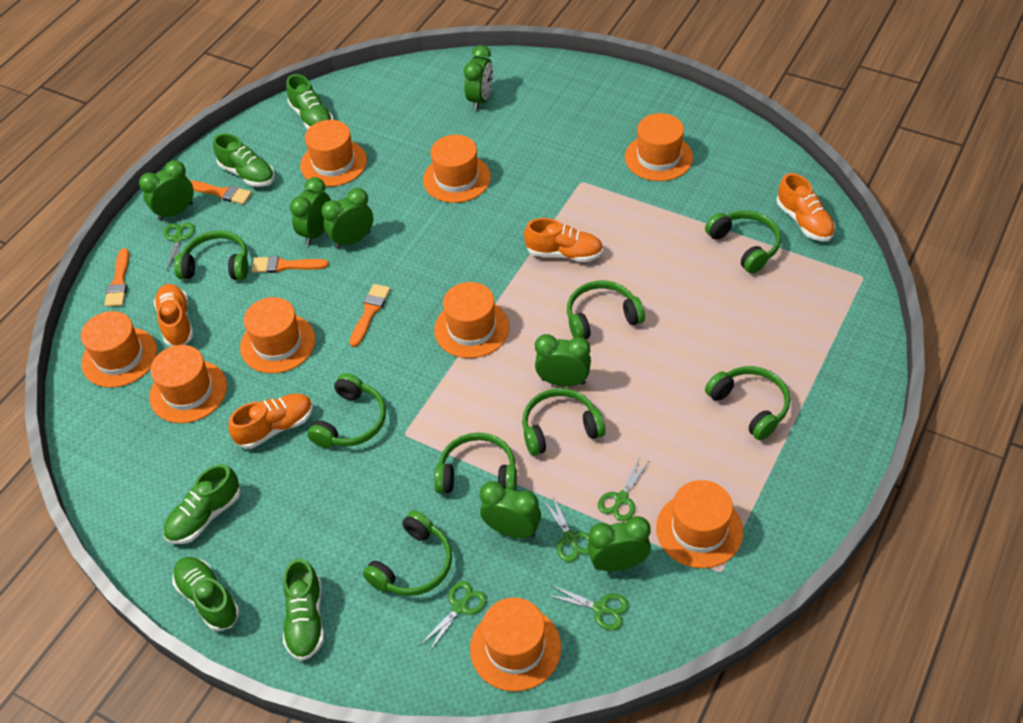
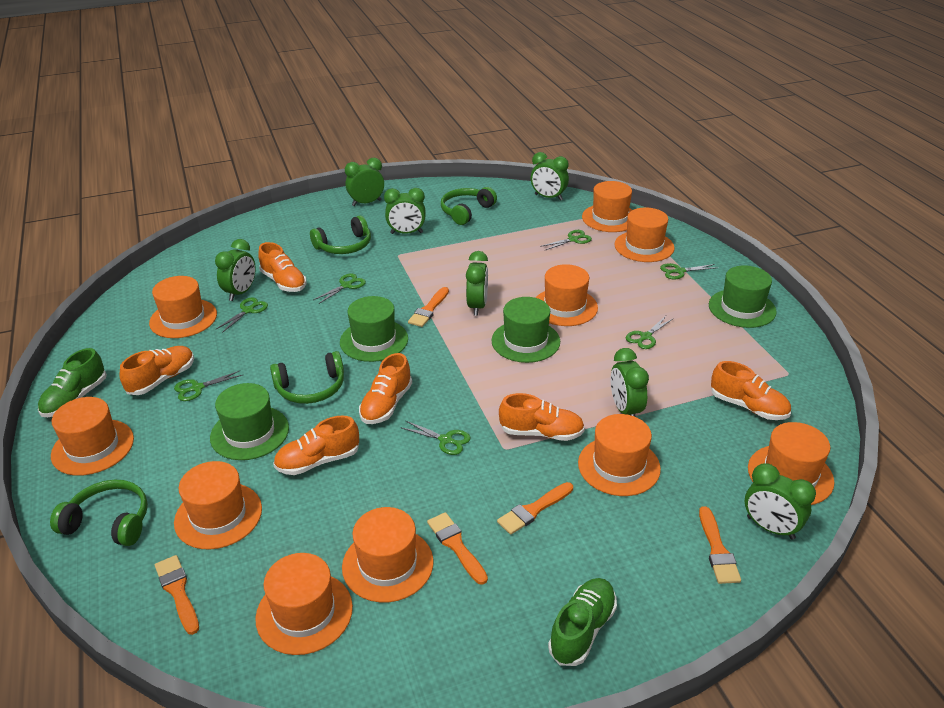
green hat: none = 0 -> [210,383,289,460] [340,296,408,362] [491,297,560,363] [709,265,777,328] = 4
green headphones: [174,230,248,280] [307,373,386,448] [363,510,452,596] [434,432,517,493] [522,388,606,456] [567,280,645,339] [705,210,781,273] [705,366,790,440] = 8 -> [50,480,148,546] [270,351,344,404] [310,215,371,254] [441,187,497,225] = 4
green scissors: [164,223,195,271] [420,581,487,652] [543,495,589,562] [546,585,629,630] [598,457,650,521] = 5 -> [174,370,243,401] [216,297,268,333] [313,273,366,304] [400,421,471,455] [540,230,592,251] [626,316,674,349] [660,263,715,279] = 7
green shoe: [163,464,241,544] [172,557,239,631] [213,133,275,187] [283,558,324,661] [286,74,334,130] = 5 -> [38,348,107,417] [548,578,617,666] = 2
orange brush: [105,248,129,307] [189,180,252,204] [252,256,329,273] [350,284,390,347] = 4 -> [155,555,199,635] [408,287,449,327] [427,512,488,585] [497,482,573,535] [699,506,741,584] = 5
orange hat: [81,311,157,388] [149,345,227,423] [240,297,315,373] [300,120,367,187] [423,135,491,203] [434,282,510,358] [470,597,561,692] [625,113,693,181] [656,480,743,568] = 9 -> [51,397,134,476] [149,276,217,338] [174,461,262,549] [255,553,353,655] [342,507,434,602] [536,264,598,326] [578,414,661,496] [582,181,632,232] [614,208,675,262] [748,422,834,505] = 10
orange shoe: [154,284,193,347] [228,394,313,449] [524,218,603,262] [777,173,835,241] = 4 -> [120,346,194,395] [258,242,306,292] [273,416,359,475] [359,353,412,424] [499,393,585,441] [711,361,791,420] = 6

